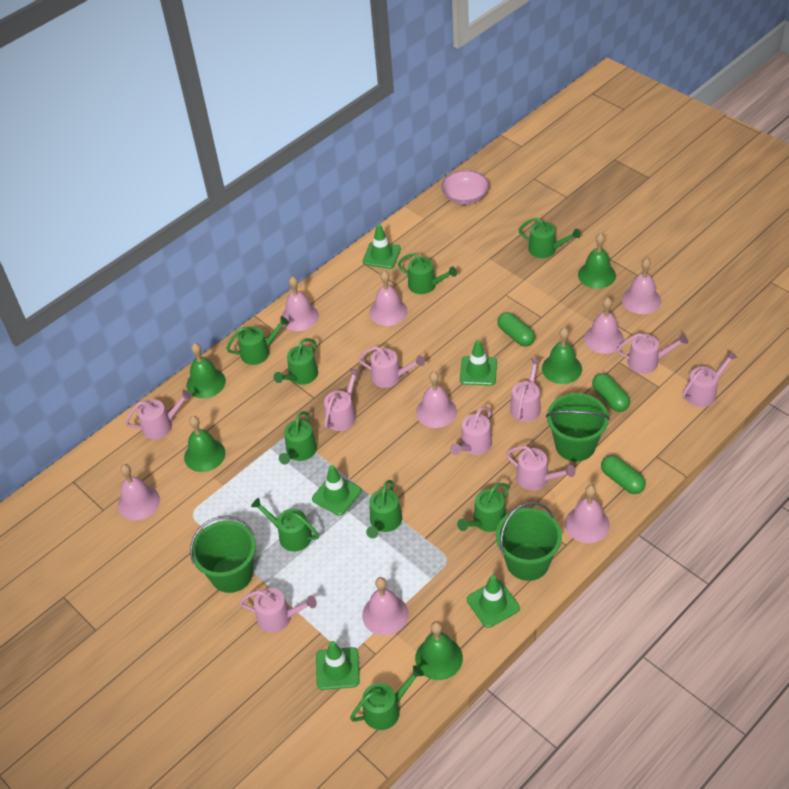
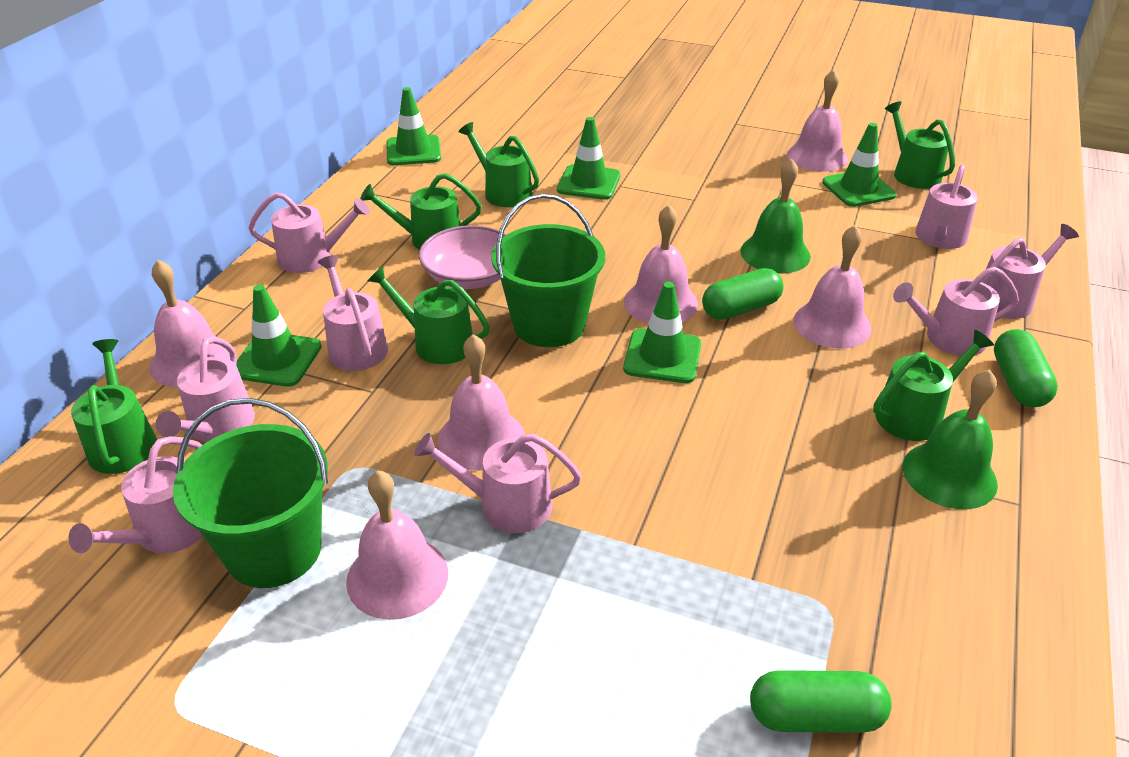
green bell: [184,416,225,472] [186,343,226,398] [415,621,463,680] [542,327,582,384] [578,233,616,289] = 5 -> [740,158,811,274] [903,369,998,509] = 2
green bucket: [190,516,256,593] [496,502,562,581] [546,393,610,461] = 3 -> [173,398,328,588] [491,194,605,347] = 2
green watering can: [226,316,289,365] [251,498,319,552] [274,338,318,385] [279,411,317,464] [350,666,424,730] [366,480,402,538] [398,253,457,294] [457,483,509,532] [518,217,581,258] = 9 -> [71,339,157,474] [360,173,482,250] [367,266,490,364] [459,122,539,207] [873,330,994,441] [885,101,955,189] = 6
pink bell: [118,464,160,521] [282,276,319,331] [362,577,408,635] [370,271,408,326] [416,371,457,428] [565,485,610,543] [584,297,624,354] [622,258,661,314] = 8 -> [149,260,230,387] [346,470,448,620] [438,334,525,471] [624,205,698,323] [787,69,848,171] [794,225,871,349] = 6
pink watering can: [125,390,192,439] [239,588,317,633] [324,368,360,431] [358,346,425,388] [450,407,492,455] [506,446,575,490] [510,358,541,422] [617,333,688,374] [682,351,738,407] = 9 -> [68,436,203,554] [156,336,255,442] [248,192,370,273] [318,255,388,371] [414,433,582,533] [893,267,1019,356] [915,164,978,249] [981,224,1079,319] = 8

